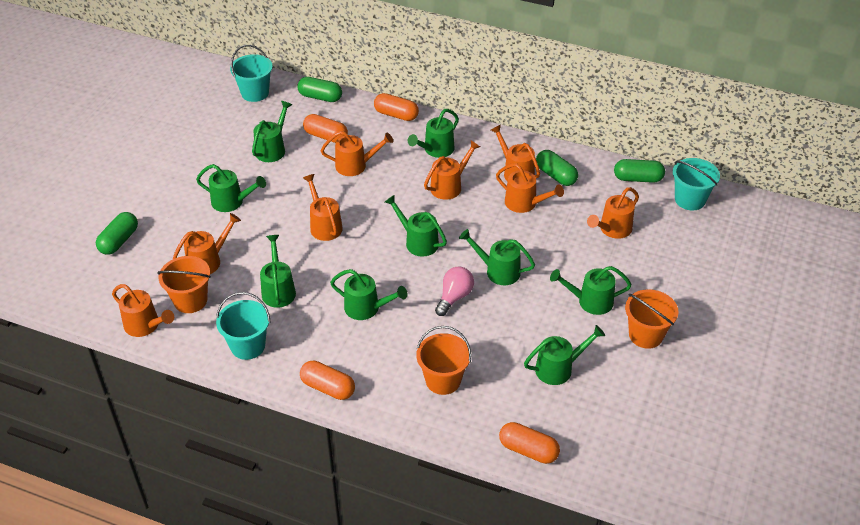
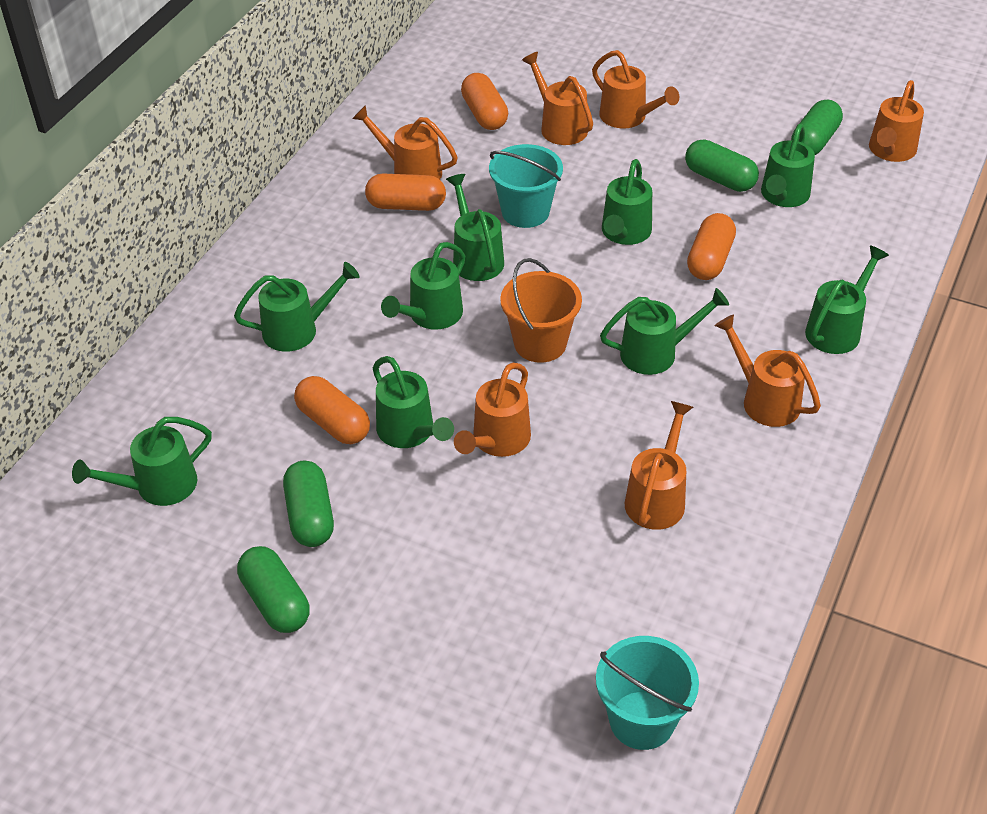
orange bucket: [157,256,211,313] [416,326,472,395] [625,289,679,349] = 3 -> [500,258,582,363] = 1
orange watering can: [112,284,174,337] [173,213,241,274] [303,174,343,241] [321,131,393,176] [424,140,480,200] [491,125,540,182] [496,163,564,213] [587,187,639,239] = 8 -> [352,105,458,179] [454,363,531,457] [522,52,593,145] [592,50,679,128] [625,401,693,530] [714,314,821,427] [869,80,924,162] = 7
pink light bulb: [435,267,474,316] = 1 -> none = 0
turquoise bucket: [216,292,271,360] [230,45,273,102] [673,158,720,210] = 3 -> [489,144,563,228] [596,636,699,750] = 2

